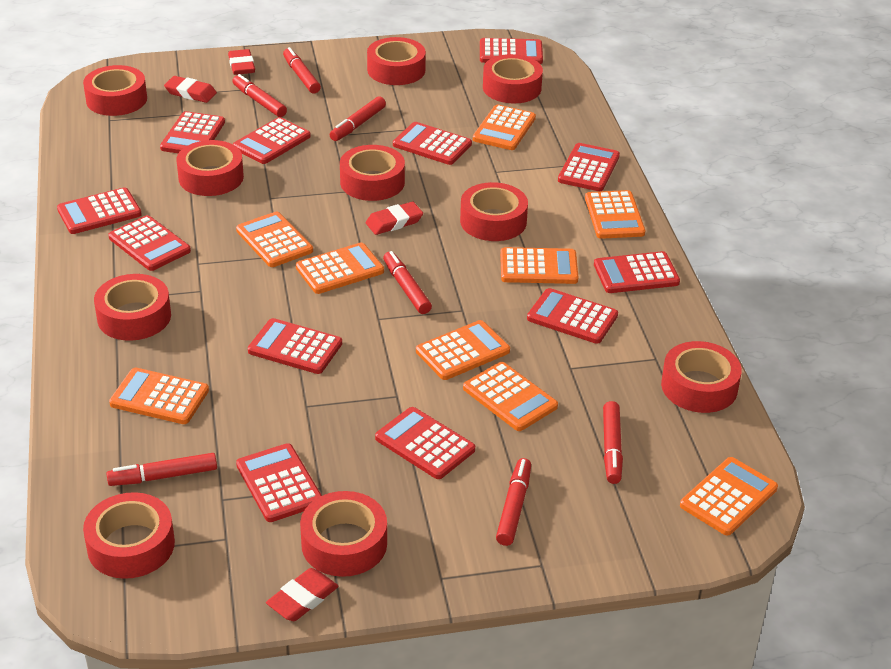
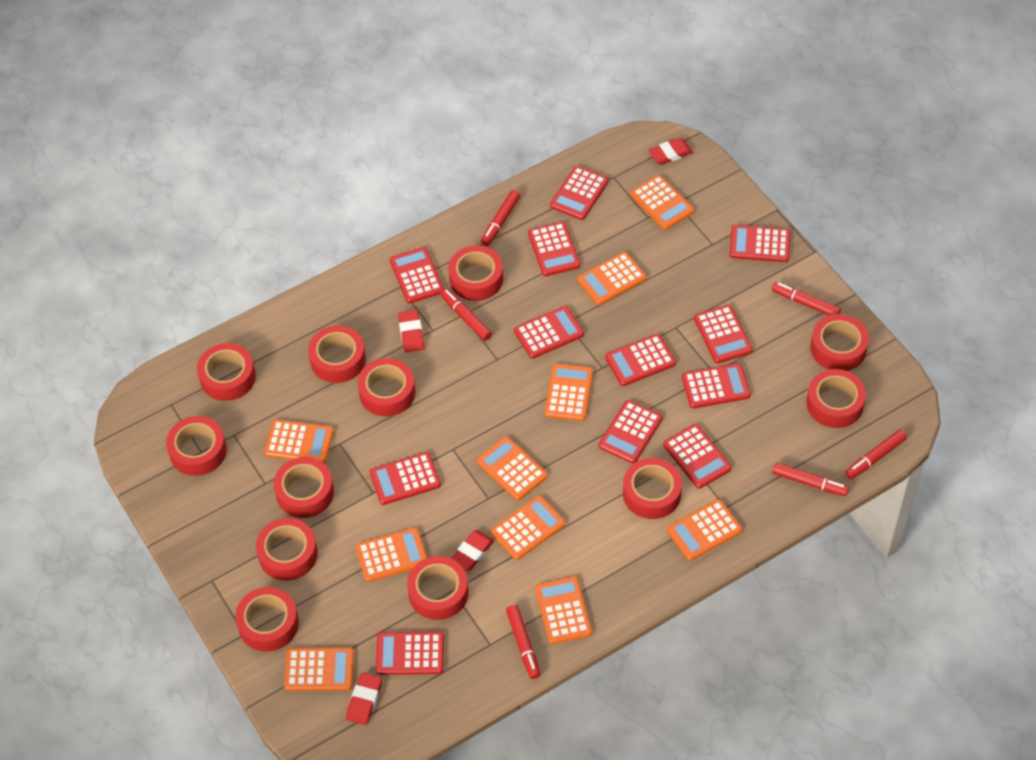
orange calculator: [109,367,209,424] [236,212,313,267] [296,243,384,294] [416,320,510,380] [463,362,558,431] [473,105,536,150] [500,247,578,284] [585,190,645,239] [680,457,778,536] = 9 -> [264,420,334,463] [284,648,354,691] [355,528,427,582] [477,437,548,500] [491,496,565,560] [535,577,592,644] [544,364,593,421] [578,252,646,305] [630,175,694,230] [667,499,742,561] = 10
red marker: [106,453,217,486] [232,74,287,117] [283,47,321,93] [330,96,386,141] [383,251,432,314] [496,458,531,546] [603,401,623,484] = 7 -> [440,289,492,341] [481,190,520,246] [506,605,540,679] [772,282,841,315] [773,463,849,496] [845,429,907,479] = 6
red tape: [83,65,147,116] [83,492,175,579] [94,274,171,341] [176,140,244,196] [300,491,387,577] [340,145,405,201] [367,37,426,85] [460,182,528,241] [483,54,543,103] [661,341,742,413] = 10 -> [166,416,227,476] [197,343,256,401] [235,587,299,652] [256,518,318,581] [274,457,334,518] [308,326,366,383] [358,358,415,416] [407,556,469,620] [448,246,503,301] [623,458,682,519] [807,369,866,428] [811,314,869,371] = 12

